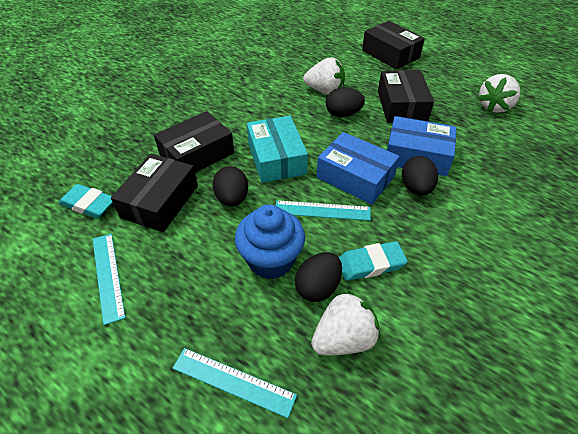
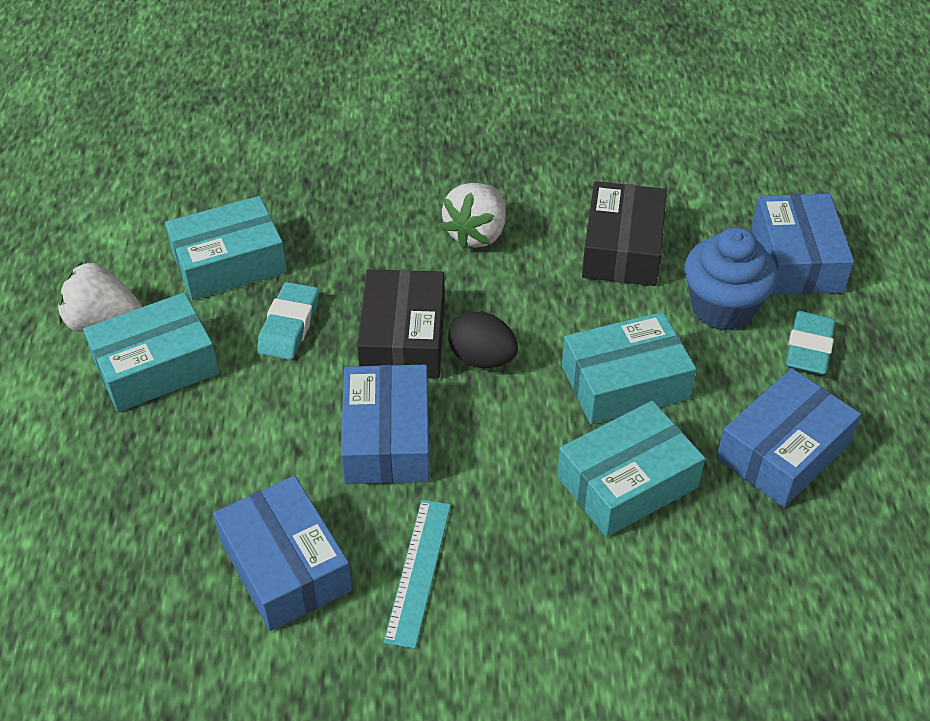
black box: [111,153,198,232] [154,111,234,173] [362,21,425,70] [378,70,434,123] = 4 -> [357,269,445,379] [582,181,667,286] = 2
black egg: [212,166,248,207] [295,252,342,302] [326,87,365,117] [402,156,438,196] = 4 -> [448,311,518,368] = 1
blue box: [317,132,400,204] [387,116,456,176] = 2 -> [213,476,352,631] [341,365,430,484] [716,368,861,507] [751,194,854,295] = 4
turquoise box: [247,116,308,183] = 1 -> [83,292,219,412] [165,196,287,300] [557,401,705,537] [562,312,696,424] = 4
turquoise ruler: [93,234,126,325] [172,348,297,418] [276,200,371,221] = 3 -> [384,500,451,649] = 1
white strawberry: [303,57,345,95] [311,290,380,355] [478,74,520,113] = 3 -> [58,261,142,332] [440,183,506,249] = 2

